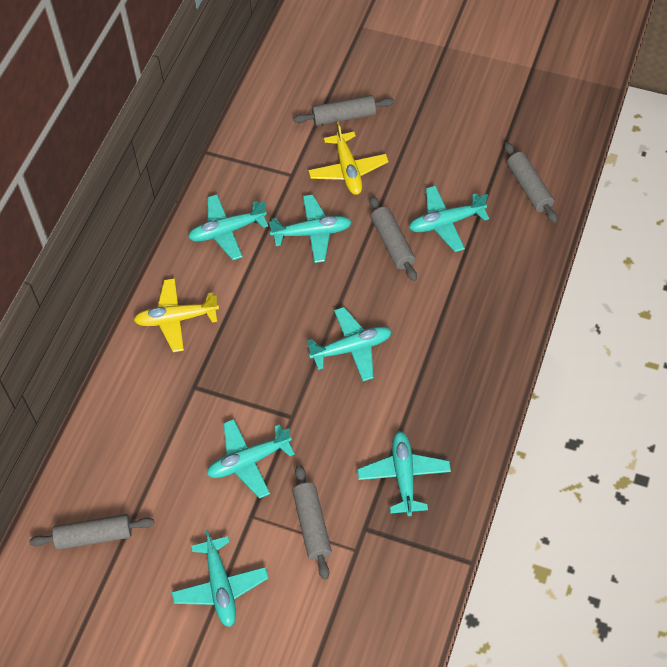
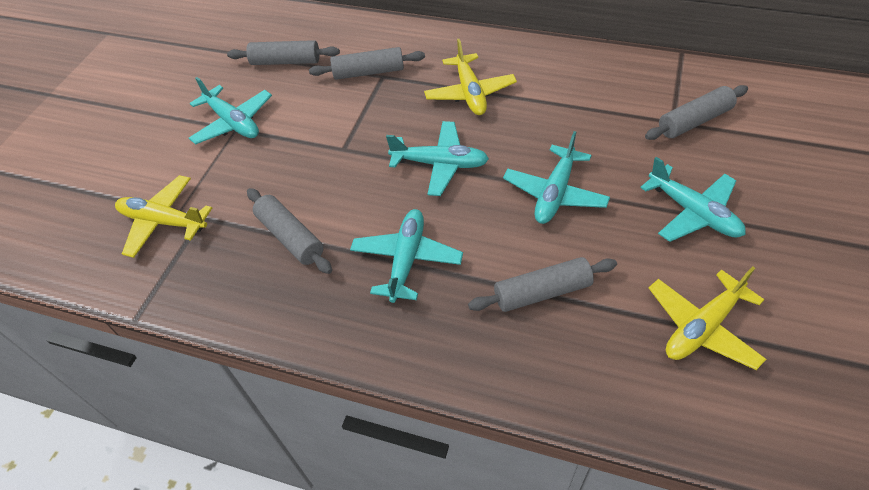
turquoise plane: [172,530,268,627] [188,194,268,260] [207,419,295,499] [269,194,352,263] [307,307,392,381] [358,431,451,516] [409,186,489,252] = 7 -> [189,77,272,145] [350,209,463,303] [386,121,489,196] [503,131,610,224] [640,157,746,242] = 5
yellow plane: [134,278,219,352] [308,122,388,195] = 2 -> [115,175,212,258] [424,39,517,115] [649,266,766,370] = 3

